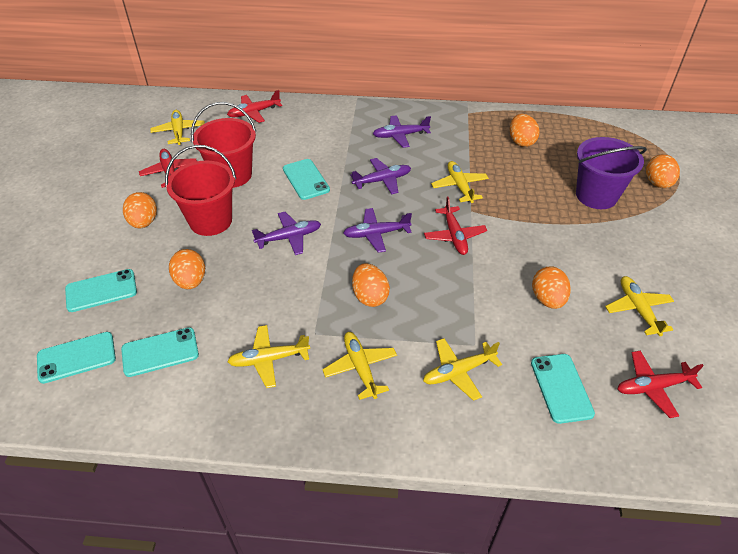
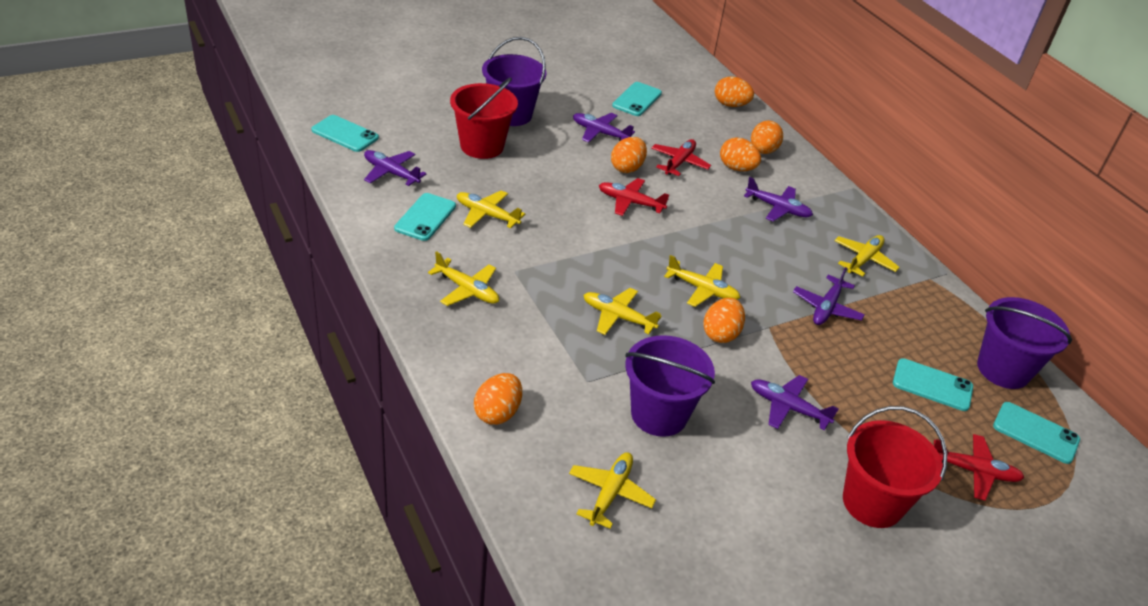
purple bucket: [576,137,647,209] = 1 -> [482,37,546,126] [625,335,715,437] [977,297,1072,389] = 3
purple plane: [252,212,321,255] [343,208,412,253] [350,158,411,194] [373,115,431,148] = 4 -> [364,150,427,186] [573,113,635,142] [744,177,813,222] [751,375,839,430] [793,267,865,325] = 5
red plane: [139,149,197,188] [227,90,282,123] [424,197,487,255] [618,351,704,418] = 4 -> [599,178,669,216] [651,139,711,176] [934,434,1024,501] = 3

